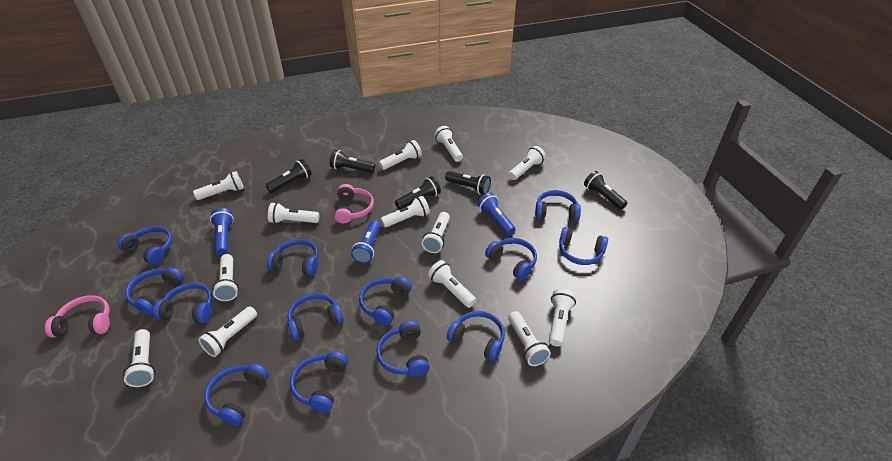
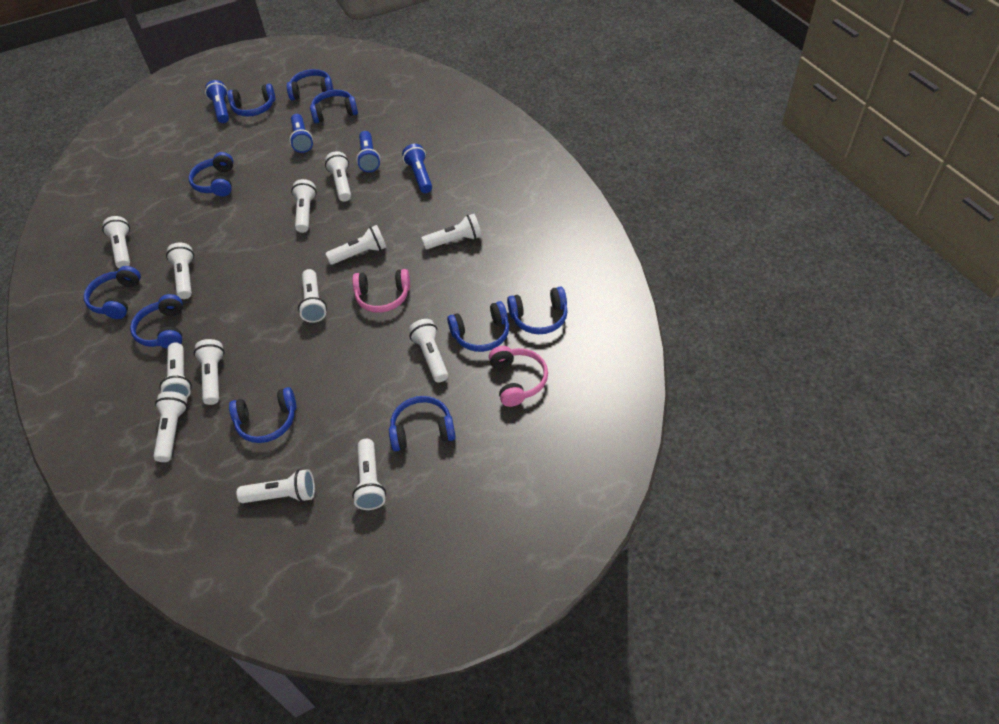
black flashlight: [266,159,312,193] [330,150,375,173] [395,176,441,210] [445,171,491,195] [584,171,627,210] = 5 -> none = 0
blue flashlight: [210,208,234,255] [351,220,381,263] [477,193,516,236] = 3 -> [205,80,229,123] [289,114,313,153] [356,131,381,172] [402,144,432,193] = 4
blue headphones: [117,226,172,265] [125,267,184,316] [153,283,213,323] [204,364,269,426] [266,239,319,276] [288,293,344,340] [290,352,348,412] [359,277,412,326] [377,320,430,376] [447,311,505,361] [485,238,537,280] [535,190,581,221] [559,227,608,265] = 13 -> [84,266,141,319] [130,294,183,349] [188,152,233,197] [227,84,275,117] [229,387,296,443] [287,69,333,100] [310,90,358,123] [389,396,456,451] [447,301,509,352] [507,286,568,334] = 10

